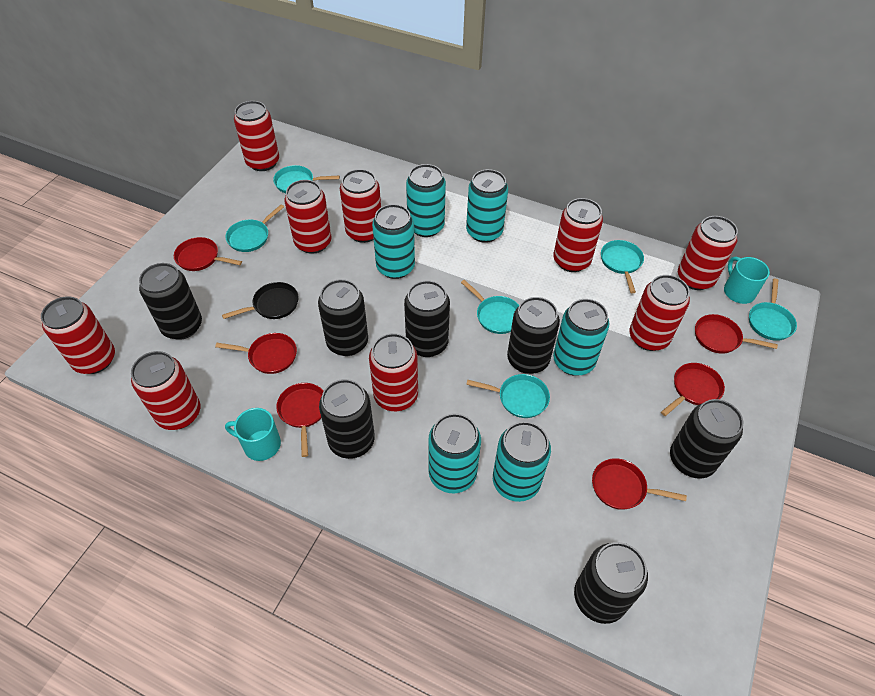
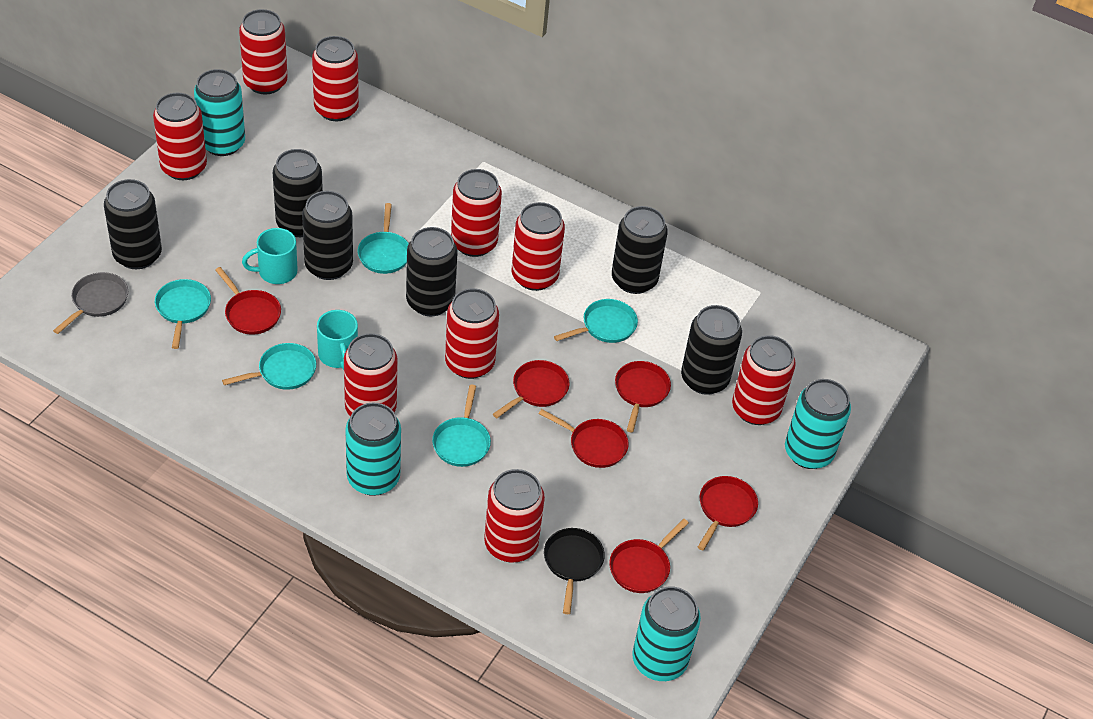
black can: [139,263,202,340] [318,279,368,356] [319,379,375,459] [404,280,450,357] [507,297,560,374] [574,542,648,624] [670,399,743,479] = 7 -> [104,179,162,269] [273,149,323,237] [302,191,353,280] [406,227,458,317] [612,206,668,294] [681,305,742,395] = 6
grey pan: none = 0 -> [53,272,128,334] = 1
turquoise can: [372,204,415,279] [406,164,446,237] [429,413,481,493] [466,169,508,243] [493,421,551,502] [553,299,609,376] = 6 -> [194,69,245,156] [345,403,401,496] [632,587,701,681] [785,379,851,469] = 4
turquoise pan: [225,204,284,252] [273,165,340,193] [461,280,519,334] [466,374,550,418] [601,240,644,293] [749,279,797,341] = 6 -> [155,279,211,349] [222,343,316,390] [358,203,409,274] [432,385,491,467] [554,299,638,343] = 5

